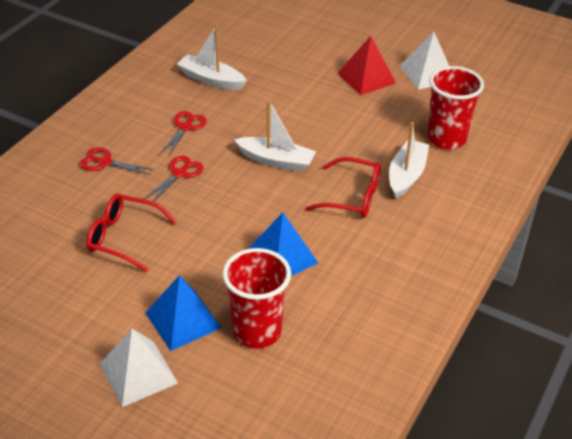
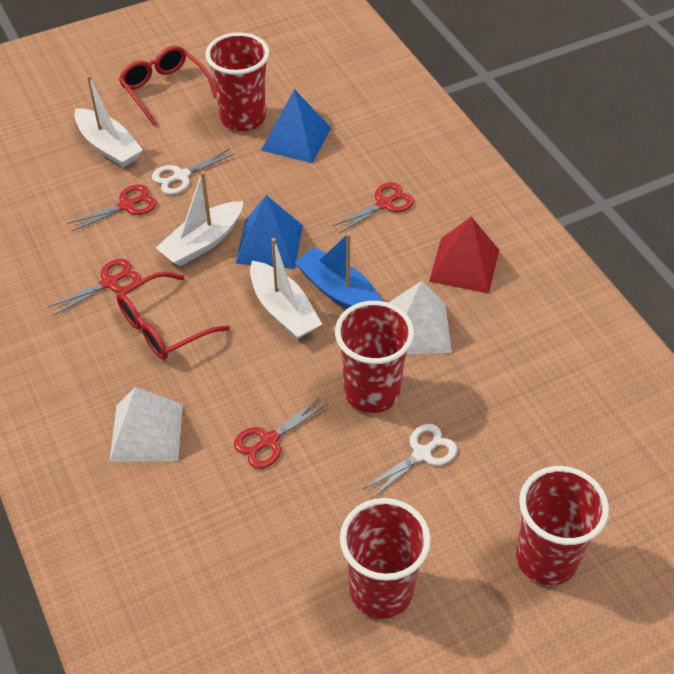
blue boat: none = 0 -> [295,233,382,309] = 1
red cup: [222,248,291,349] [427,66,484,150] = 2 -> [206,32,269,131] [335,301,414,413] [340,498,431,619] [516,466,609,585] = 4
red scissors: [80,148,154,175] [144,156,204,202] [160,111,207,157] = 3 -> [48,259,141,316] [67,184,157,231] [234,397,328,469] [333,182,414,234] = 4
white scissors: none = 0 -> [152,149,235,195] [363,424,457,499] = 2

